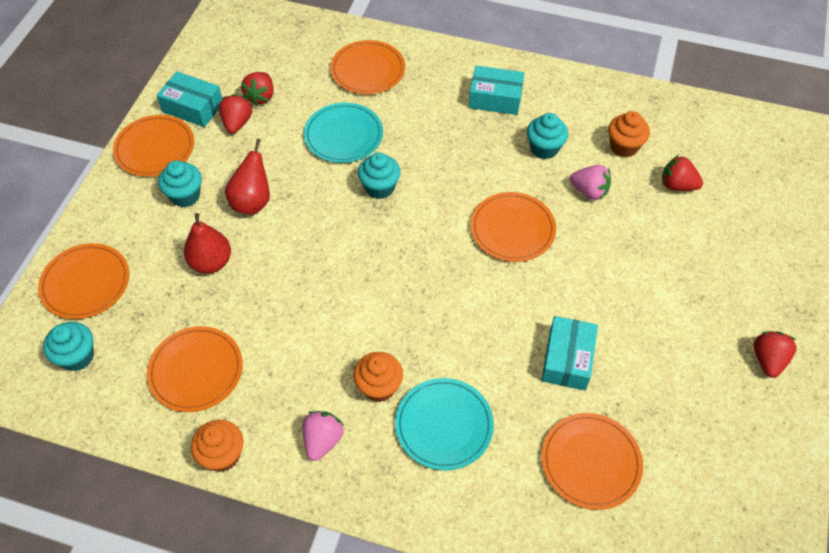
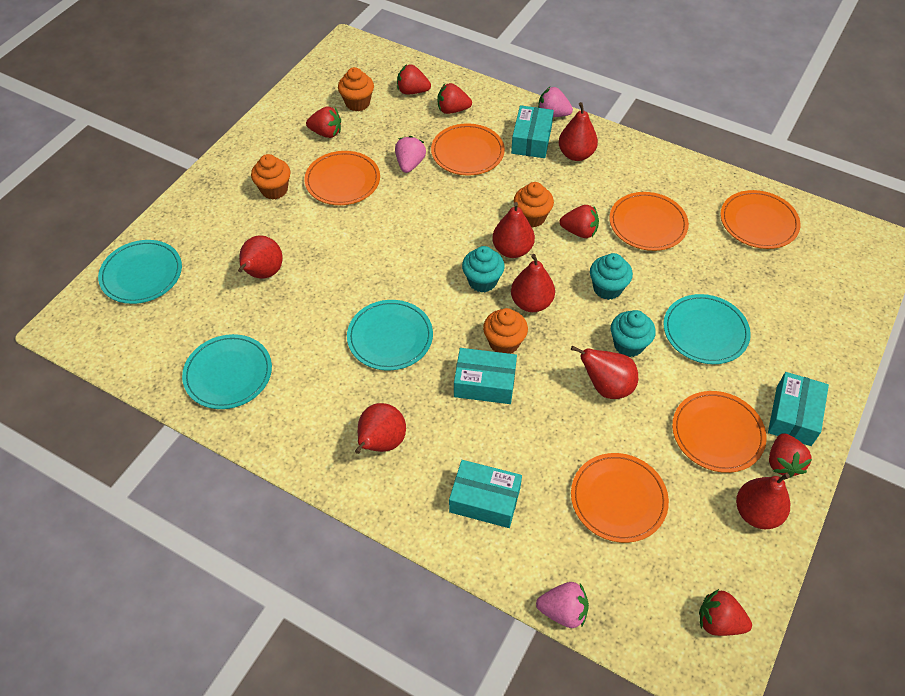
orange cupcake: [191,420,244,472] [353,352,403,402] [608,111,650,158] = 3 -> [251,154,290,200] [338,67,374,111] [483,308,528,354] [514,182,554,228] = 4
pink strawberry: [302,411,344,461] [570,165,611,200] = 2 -> [395,136,426,173] [536,582,589,628] [538,86,573,117] = 3
red pear: [184,213,231,274] [225,139,270,214] = 2 -> [238,235,283,279] [355,403,406,454] [492,202,535,258] [511,254,555,312] [559,102,598,161] [571,346,638,399] [736,473,790,529] = 7
red strawberry: [219,94,252,134] [241,72,274,106] [662,155,703,191] [754,331,797,378] = 4 -> [306,106,341,138] [397,64,431,94] [437,83,472,114] [560,205,599,238] [699,589,752,636] [769,433,812,478] = 6
turquoise box: [157,71,222,127] [469,66,525,115] [542,316,598,390] = 3 -> [449,460,522,528] [454,348,517,404] [511,105,554,158] [768,372,829,446] = 4
turquoise cupcake: [43,322,94,371] [158,161,202,207] [358,152,401,199] [527,113,568,159] = 4 -> [462,246,505,293] [590,253,633,300] [611,310,656,357] = 3
turquoise plate: [304,103,383,163] [395,378,494,470] = 2 -> [98,240,182,304] [182,334,272,409] [347,300,433,370] [664,294,751,364] = 4

